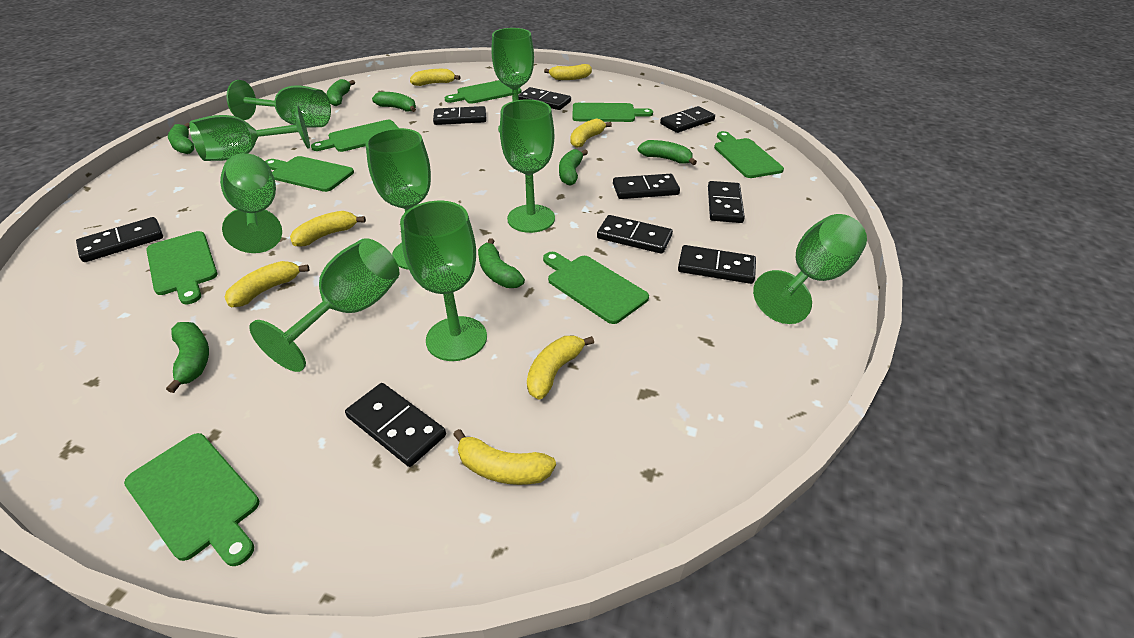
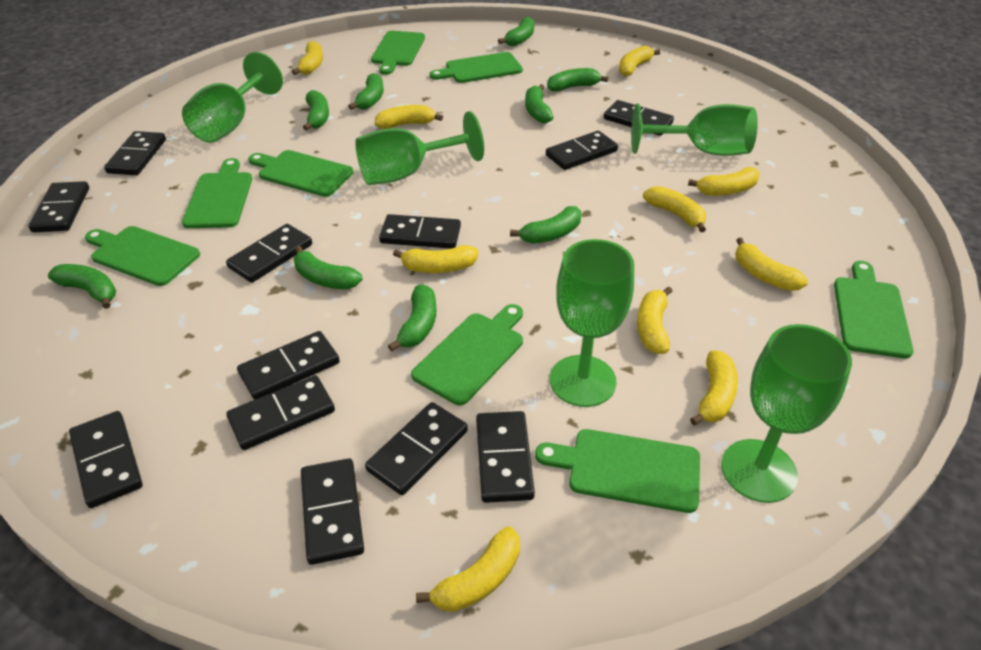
black domino: [76,217,163,262] [345,383,446,467] [433,106,486,125] [518,87,571,110] [597,215,673,254] [613,174,680,199] [660,106,715,133] [678,245,756,284] [708,181,745,223] = 9 -> [28,181,89,232] [69,411,143,508] [104,131,166,175] [226,224,312,283] [226,375,335,450] [237,331,340,400] [301,458,364,565] [365,402,468,495] [379,214,461,249] [476,411,535,503] [546,131,618,170] [604,100,674,136] = 12
green banana: [166,322,209,393] [168,123,194,154] [327,79,355,106] [372,92,416,112] [478,238,525,288] [559,149,588,186] [637,140,697,165] = 7 -> [48,264,116,309] [294,246,363,289] [303,90,329,131] [348,73,384,110] [388,284,436,351] [498,17,534,46] [510,206,581,244] [525,84,554,123] [547,68,608,92] = 9
green goblet: [189,106,310,161] [220,153,282,253] [227,80,331,128] [249,238,399,372] [365,128,431,270] [400,201,487,361] [491,28,534,133] [500,99,555,233] [753,214,867,324] = 9 -> [182,52,283,143] [355,111,484,185] [550,239,634,407] [631,104,758,156] [721,324,852,503] = 5
yellow banana: [225,261,310,307] [290,211,366,247] [410,69,461,86] [453,429,556,485] [527,336,594,400] [544,64,592,80] [571,118,612,148] = 7 -> [292,41,323,75] [375,105,443,129] [393,245,478,273] [416,526,520,612] [619,46,660,76] [637,286,673,354] [643,186,706,232] [688,167,760,196] [690,350,738,426] [736,238,808,291] = 10

